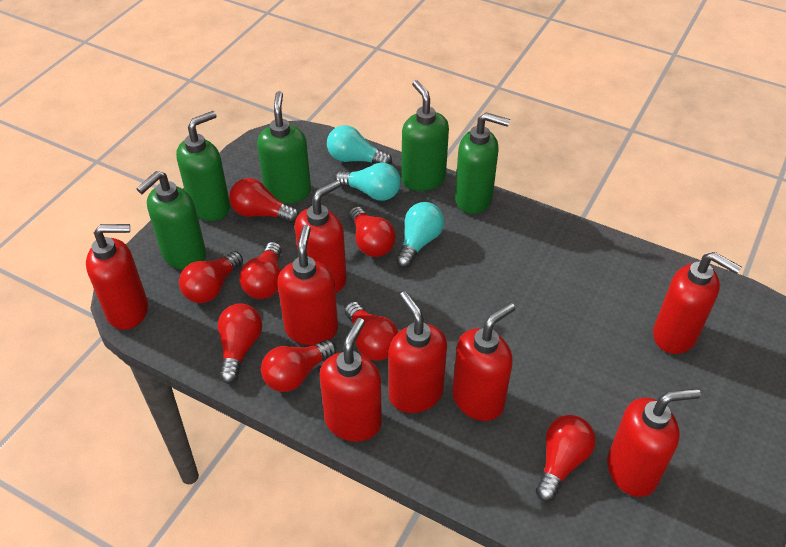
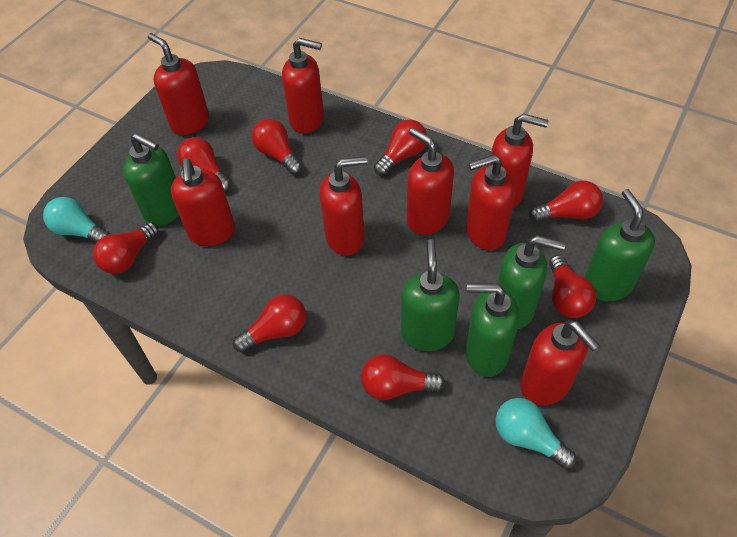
turquoise light bulb: [327,125,392,165] [335,162,401,201] [396,202,444,268] = 3 -> [43,197,110,243] [496,398,577,469] = 2

